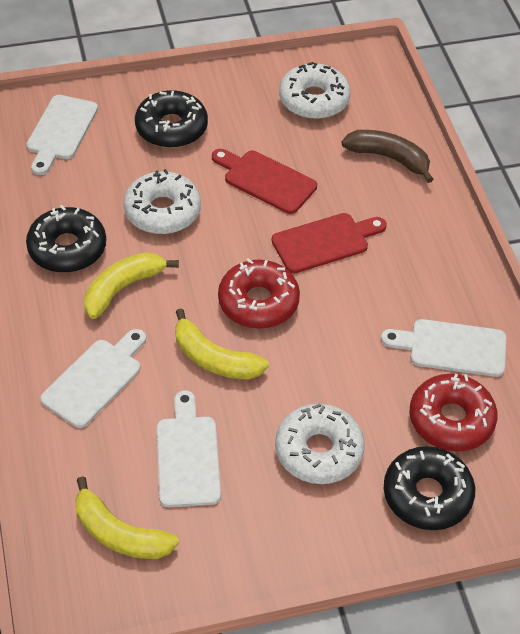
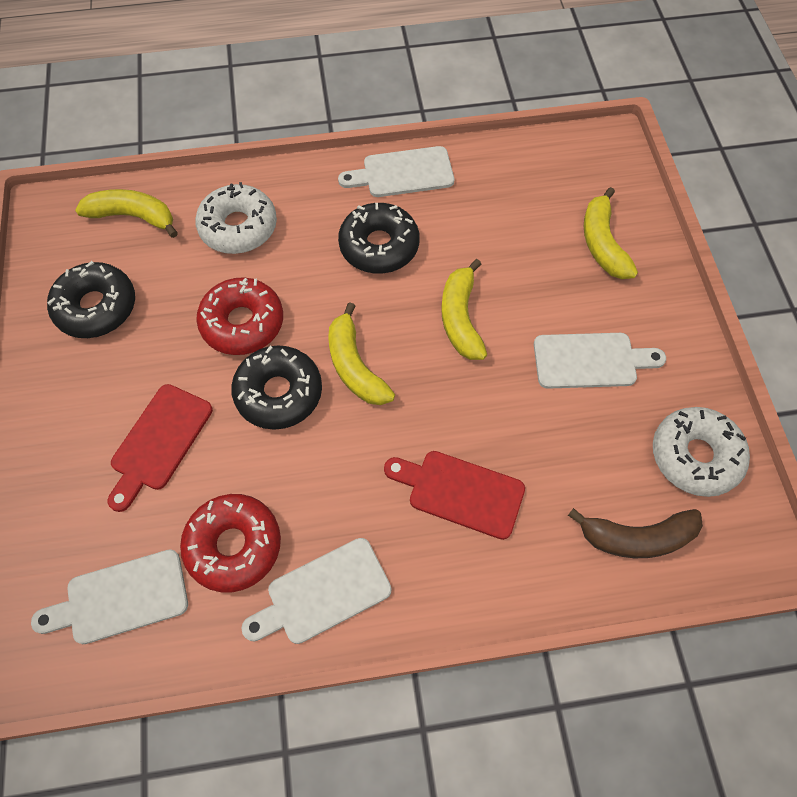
white donut: [123,169,201,234] [275,403,365,484] [279,62,350,119] = 3 -> [195,182,277,254] [653,407,750,497] = 2
yellow banana: [75,477,179,559] [84,252,179,319] [175,308,269,379] = 3 -> [75,189,178,238] [328,302,395,405] [441,259,487,360] [584,187,638,279] = 4

